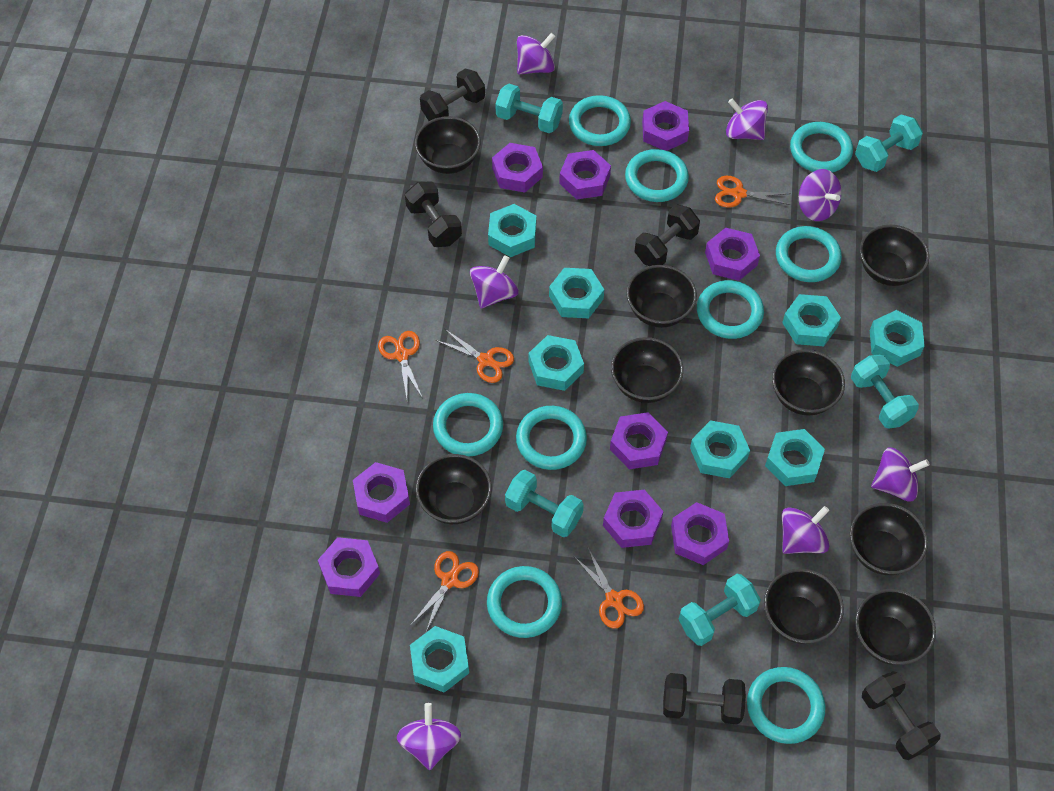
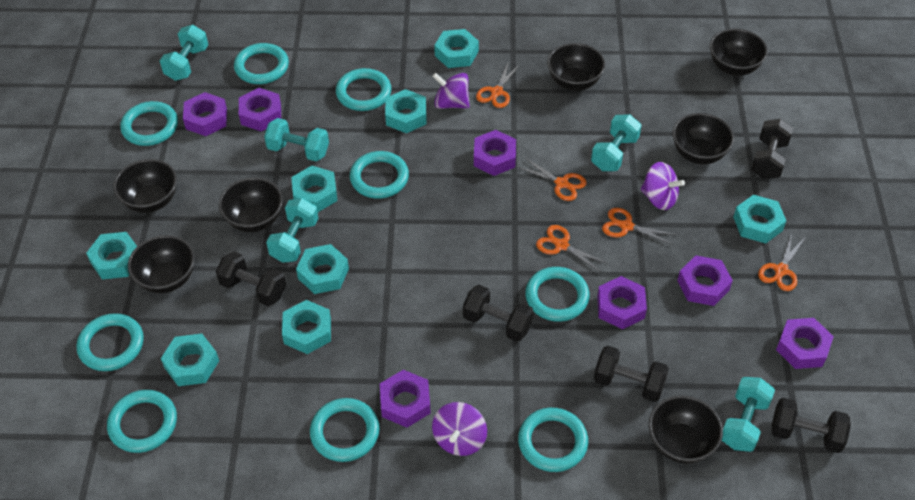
black bowl: [415,116,481,174] [416,454,492,524] [611,337,683,403] [626,265,697,328] [764,569,844,644] [772,349,845,416] [850,503,928,575] [855,589,936,665] [860,225,929,286] = 9 -> [113,159,177,213] [128,235,195,293] [219,178,283,232] [547,43,605,91] [649,395,723,464] [672,113,734,164] [710,29,768,76] = 7
purple nut: [318,537,380,597] [353,462,410,523] [492,143,543,192] [559,150,611,199] [603,489,663,548] [610,412,668,469] [642,101,689,151] [671,502,729,565] [705,228,760,281] = 9 -> [183,92,227,136] [239,88,281,132] [380,370,431,428] [474,130,516,176] [597,276,647,329] [677,255,733,306] [776,318,834,369] = 7
purple spinning top: [397,703,461,770] [470,255,519,308] [517,33,555,74] [726,98,768,140] [782,506,829,554] [799,169,841,221] [871,447,930,501] = 7 -> [432,73,470,109] [432,402,487,456] [641,162,685,210] = 3

